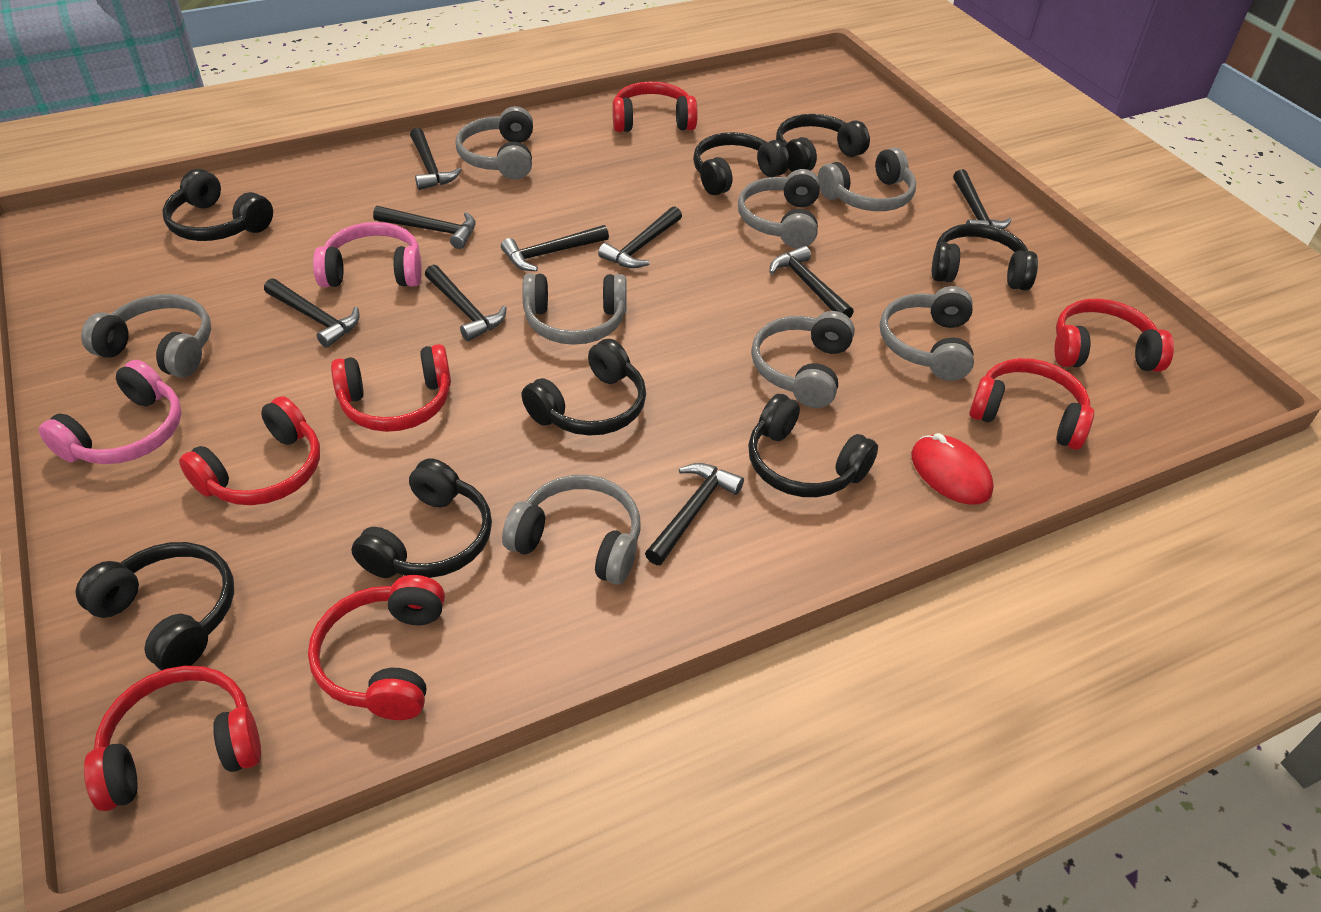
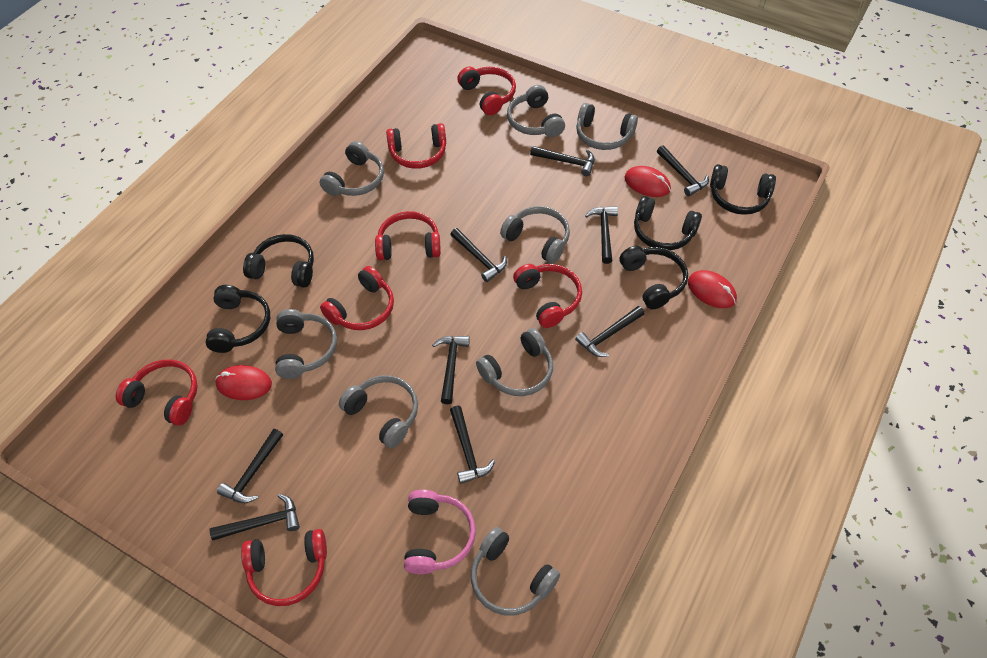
black headphones: [76,542,234,671] [162,169,273,241] [351,458,492,578] [522,339,646,436] [693,132,790,195] [748,394,878,497] [776,114,870,172] [932,223,1038,291] = 8 -> [205,285,270,353] [243,234,314,288] [619,246,688,309] [634,196,702,250] [710,164,776,215] = 5
pink headphones: [38,360,182,464] [313,222,422,287] = 2 -> [404,490,476,574] = 1
red mouse: [911,433,994,505] = 1 -> [215,365,272,400] [624,166,671,197] [688,270,737,308] = 3

